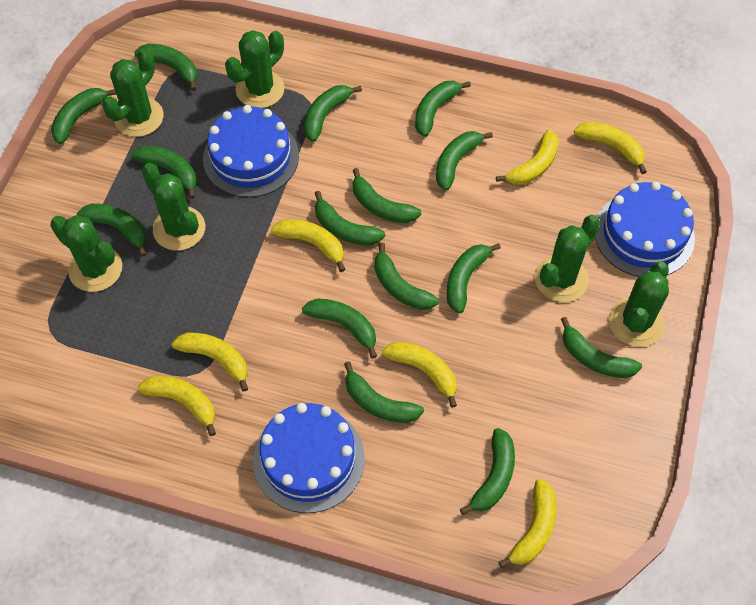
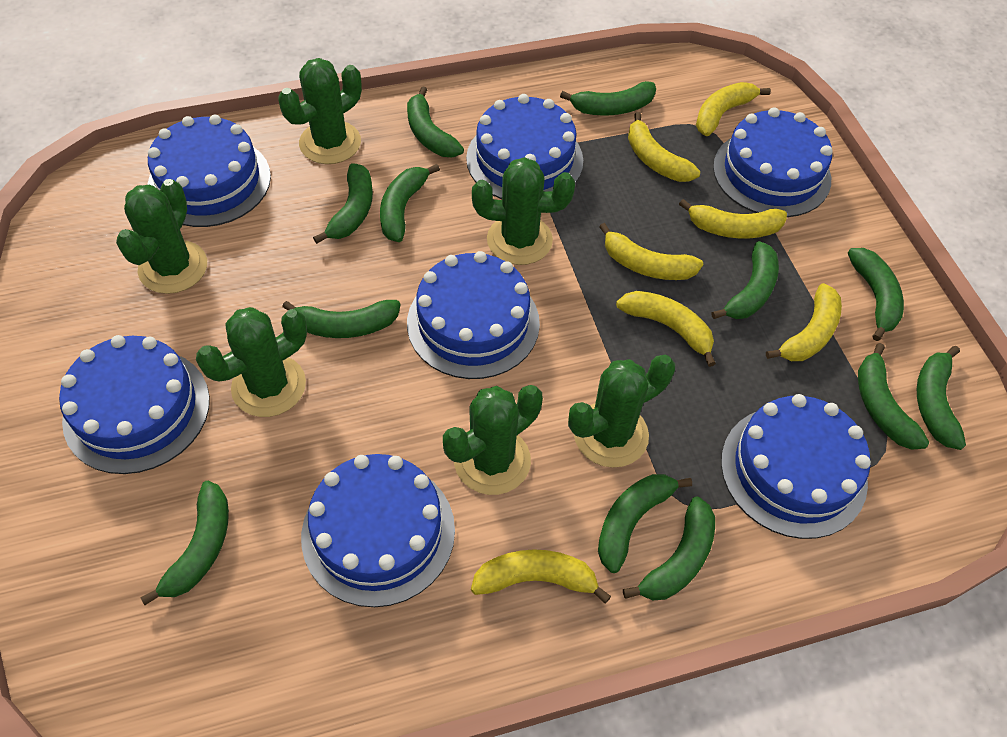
blue cake: [203,105,299,197] [253,403,365,513] [595,182,695,277] = 3 -> [59,335,210,474] [147,115,271,227] [301,454,455,607] [407,251,540,379] [466,94,583,199] [713,107,833,217] [721,394,871,539] = 7
green banana: [51,88,116,144] [77,203,147,257] [131,145,197,199] [134,43,197,91] [302,299,377,359] [304,85,362,142] [315,191,385,246] [344,361,424,423] [353,168,422,223] [375,243,439,310] [415,81,471,137] [436,131,493,191] [447,243,501,313] [460,428,515,515] [561,317,642,378] = 15 -> [141,481,229,605] [282,300,400,338] [313,163,373,244] [380,164,440,242] [407,86,464,157] [560,81,656,116] [598,474,692,573] [623,496,715,600] [711,241,779,319] [848,248,904,341] [858,343,929,450] [917,346,966,450] = 12

